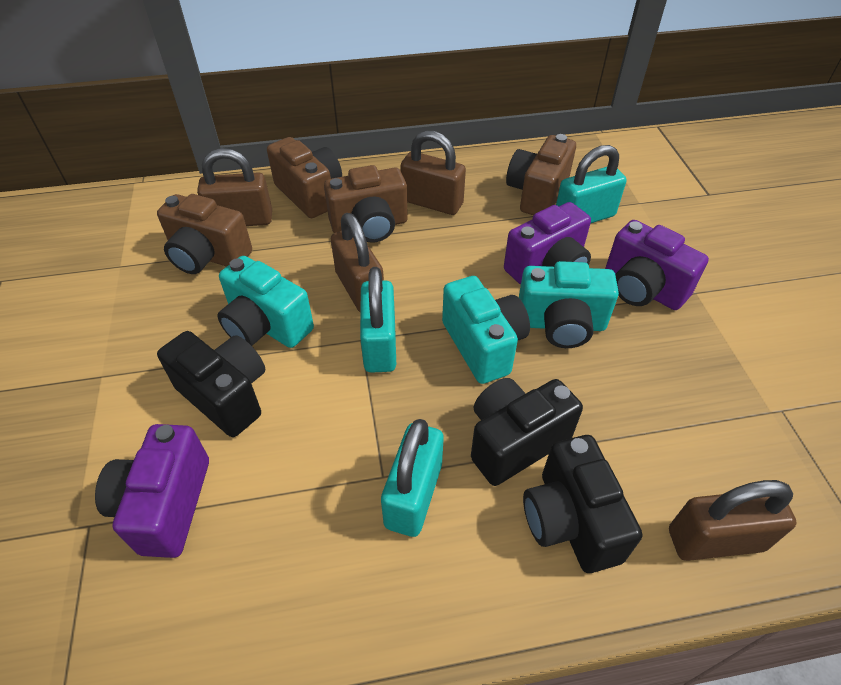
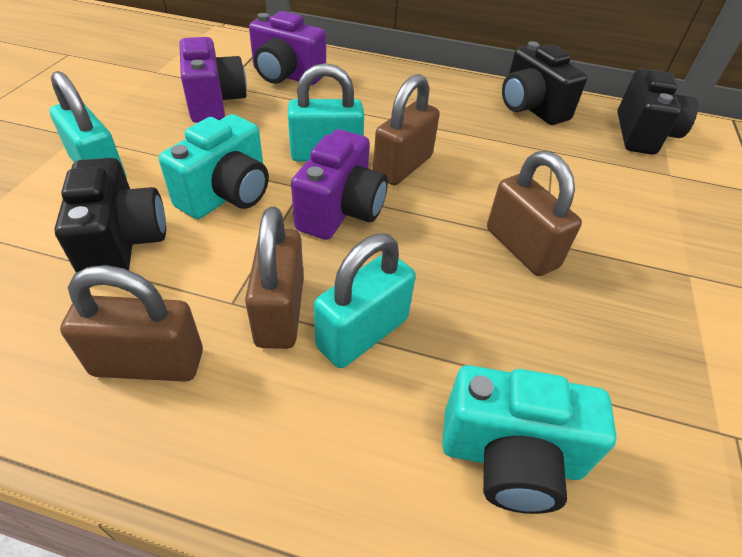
brown camera: [157,194,252,274] [267,137,342,218] [324,165,408,243] [506,134,576,215] = 4 -> none = 0
turquoise camera: [218,256,314,348] [442,276,530,384] [519,261,619,348] = 3 -> [159,114,269,219] [442,365,617,514] = 2

